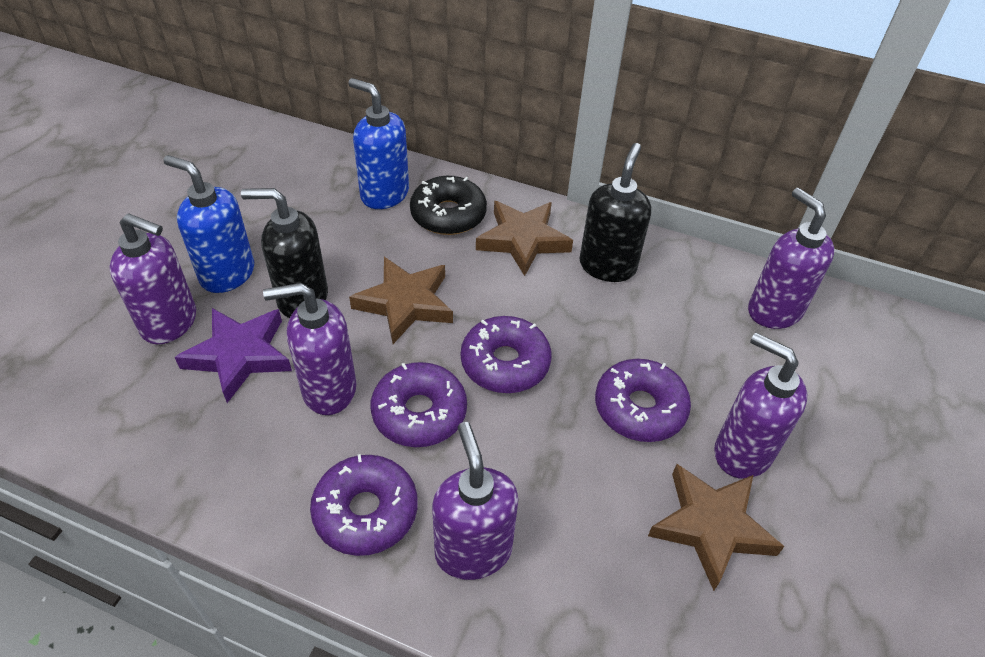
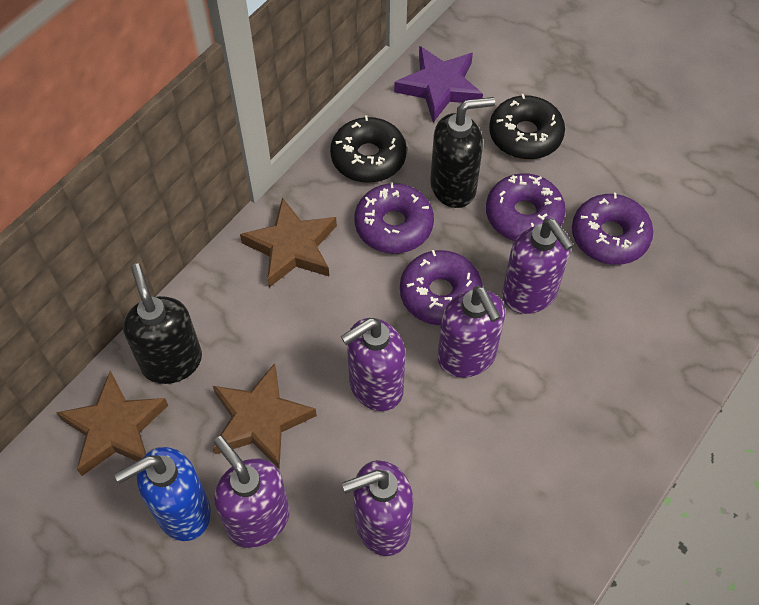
black donut: [410,176,487,235] = 1 -> [330,115,407,183] [489,94,565,159] = 2
blue soap dispenser: [163,155,254,293] [348,78,409,209] = 2 -> [114,447,211,541] = 1

